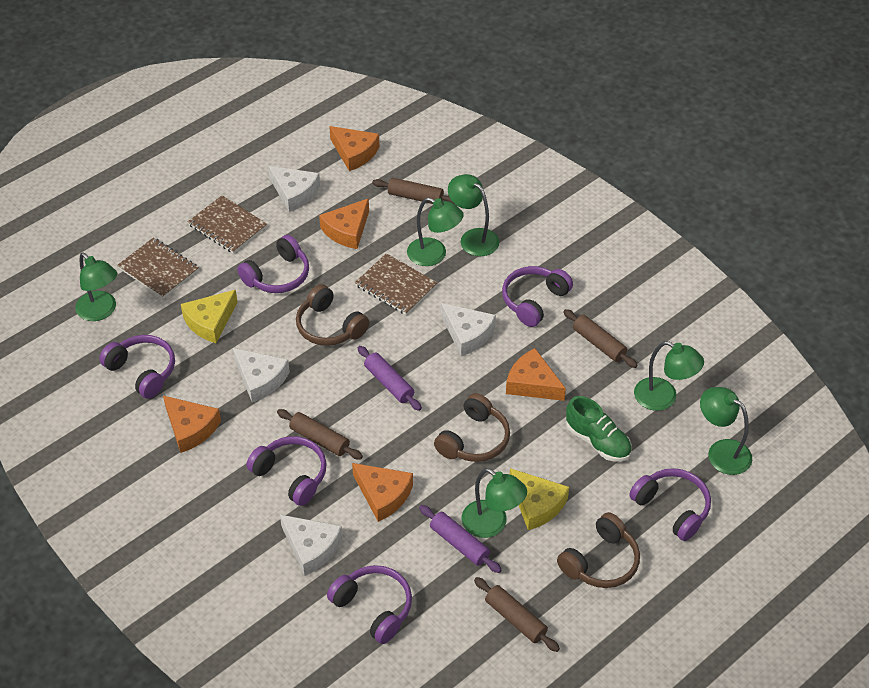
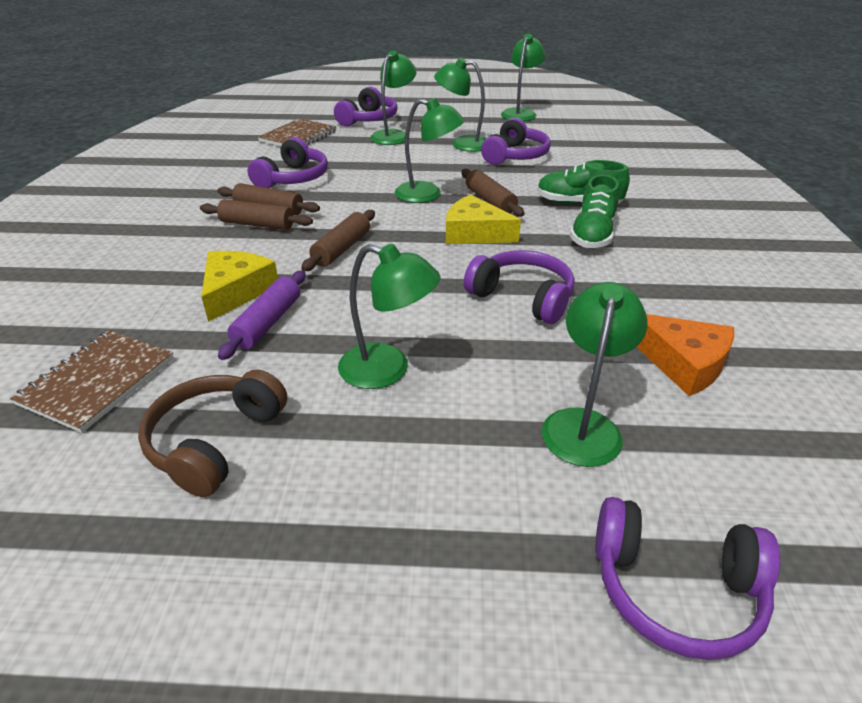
brown headphones: [296,284,369,346] [434,393,510,462] [557,512,640,588] = 3 -> [138,369,287,497] = 1
brown notebook: [117,237,199,299] [188,195,267,254] [355,253,438,315] = 3 -> [10,330,174,433] [258,118,336,146] = 2
green shoe: [566,396,632,462] = 1 -> [537,160,630,204] [570,175,619,249] = 2
orange cheese: [163,396,221,453] [319,198,369,249] [329,126,380,171] [352,463,413,522] [506,348,566,401] = 5 -> [637,314,734,396] = 1
purple headphones: [99,335,175,399] [237,235,309,293] [247,436,327,506] [327,565,412,644] [502,266,573,327] [629,468,711,541] = 6 -> [247,137,328,188] [334,87,398,126] [464,250,574,324] [481,118,551,165] [595,497,780,660] = 5
purple rolling pin: [358,346,422,411] [419,505,502,573] = 2 -> [218,271,306,360] = 1
white cheese: [233,348,290,403] [268,166,320,212] [280,515,343,576] [441,303,496,356] = 4 -> none = 0

